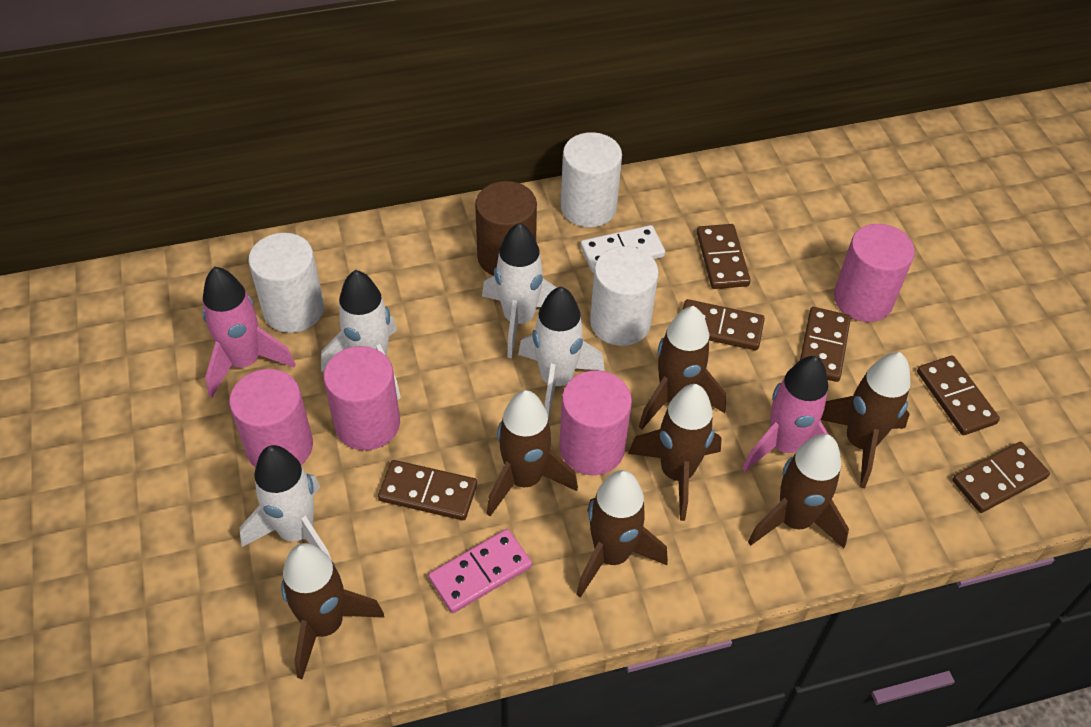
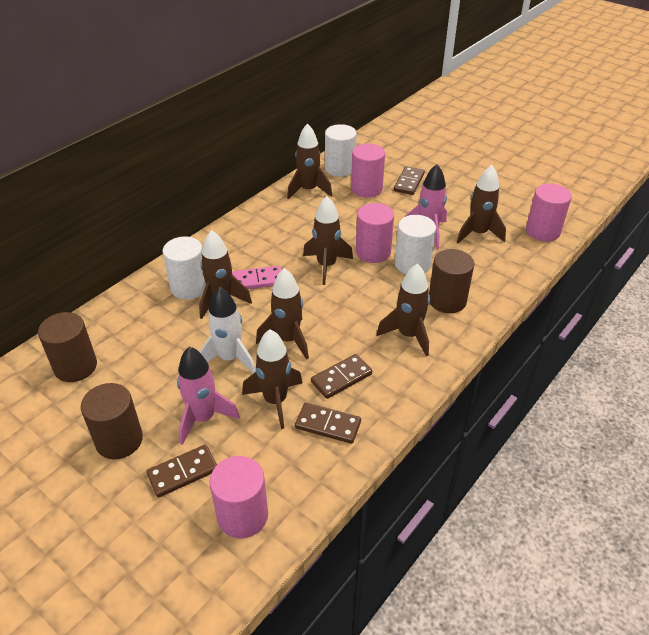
brown cylinder: [475,181,537,276] = 1 -> [38,312,97,382] [81,383,143,459] [429,249,474,313] = 3
brown domino: [378,460,477,520] [683,299,765,350] [697,224,751,289] [800,307,851,382] [917,355,1000,435] [952,442,1050,513] = 6 -> [146,445,217,498] [295,403,361,444] [311,354,372,399] [394,166,425,195] = 4
white domino: [580,225,665,273] = 1 -> none = 0
white rocket: [239,445,332,561] [321,270,401,400] [482,222,557,358] [518,286,605,420] = 4 -> [199,287,256,374] = 1

